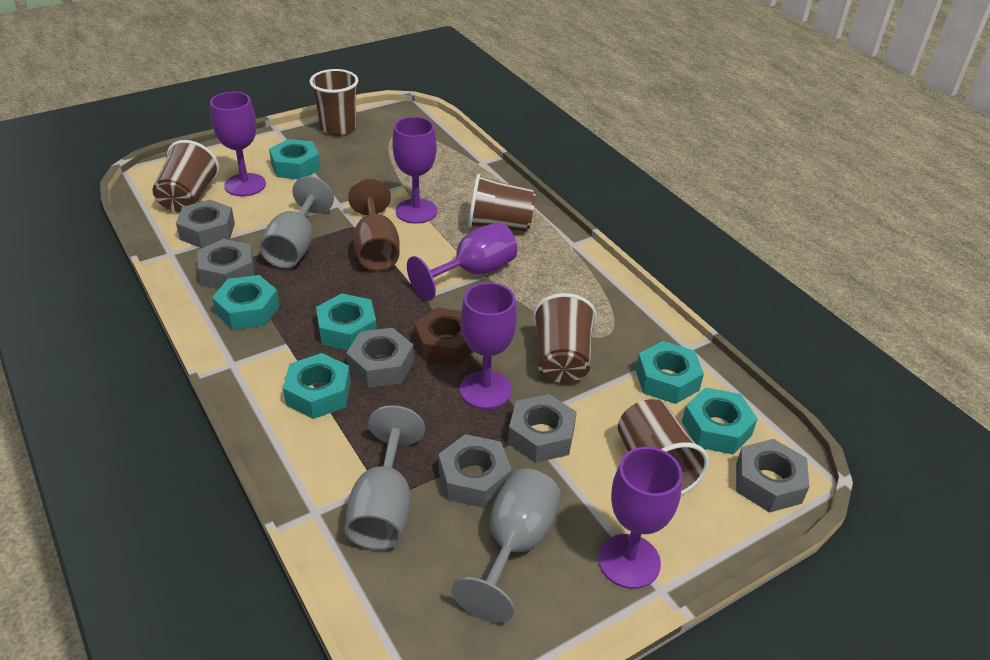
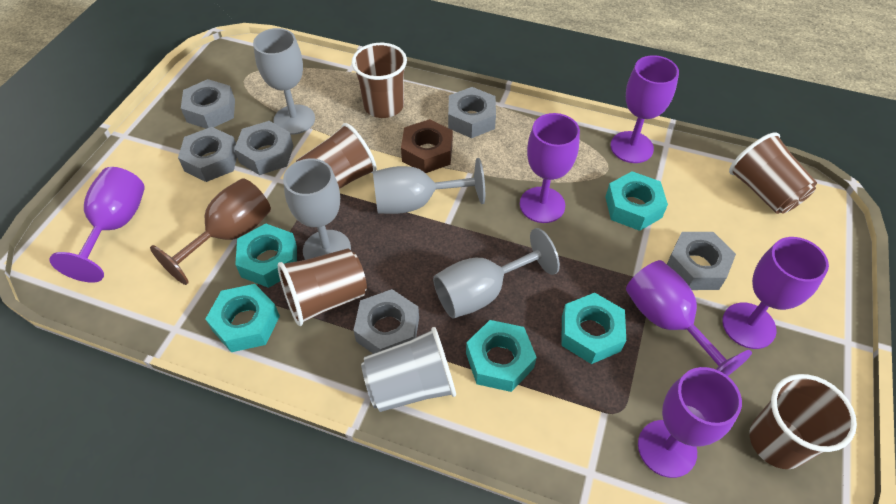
grey cup: none = 0 -> [361,327,456,412] = 1
grey goblet: [259,176,334,268] [345,405,425,550] [452,469,561,623] = 3 -> [253,28,315,135] [283,158,351,260] [373,158,485,214] [433,228,560,319] = 4
purple goblet: [210,92,266,196] [392,117,437,224] [407,222,517,301] [460,282,517,409] [598,447,682,589] = 5 -> [49,167,145,283] [520,113,580,223] [610,55,679,163] [626,260,752,376] [638,367,742,478] [722,237,829,349] = 6
turquoise nut: [212,275,280,330] [269,139,321,179] [283,353,351,419] [316,293,377,350] [636,341,704,404] [682,387,758,454] = 6 -> [206,284,280,352] [235,223,297,288] [466,320,537,392] [561,293,626,364] [605,171,668,231] = 5

